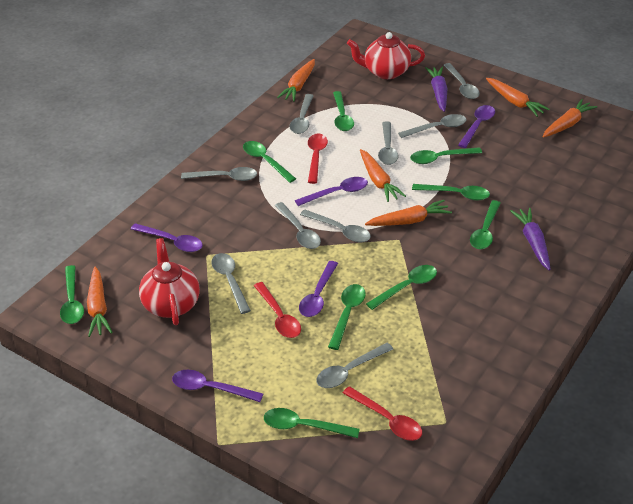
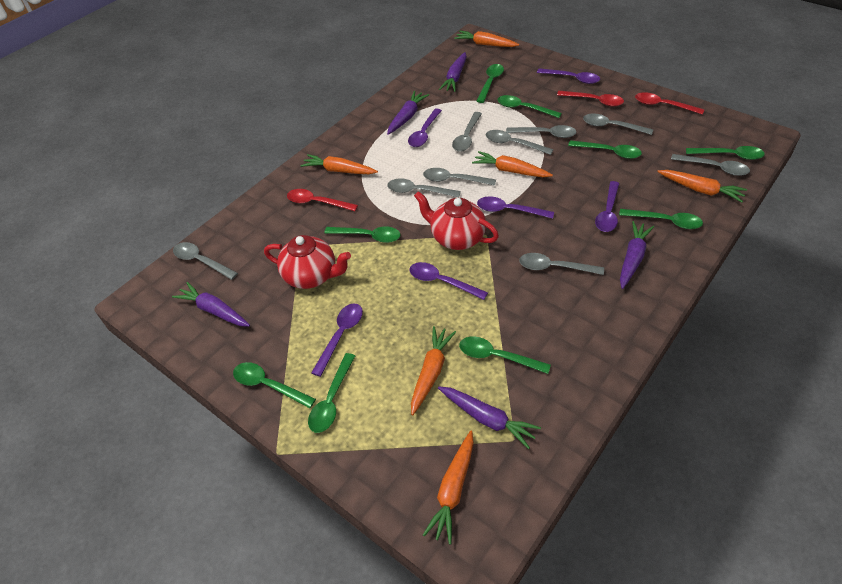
purple carrot: [425,67,448,112] [511,208,551,271] = 2 -> [172,282,250,327] [387,91,429,135] [438,386,541,449] [439,52,467,92] [620,221,654,289] = 5
purple spoon: [131,223,203,252] [172,370,263,402] [295,177,368,206] [299,261,338,317] [458,105,495,148] = 5 -> [311,303,363,377] [408,108,442,147] [409,262,488,300] [477,196,554,219] [537,68,600,84] [595,181,619,232] = 6

